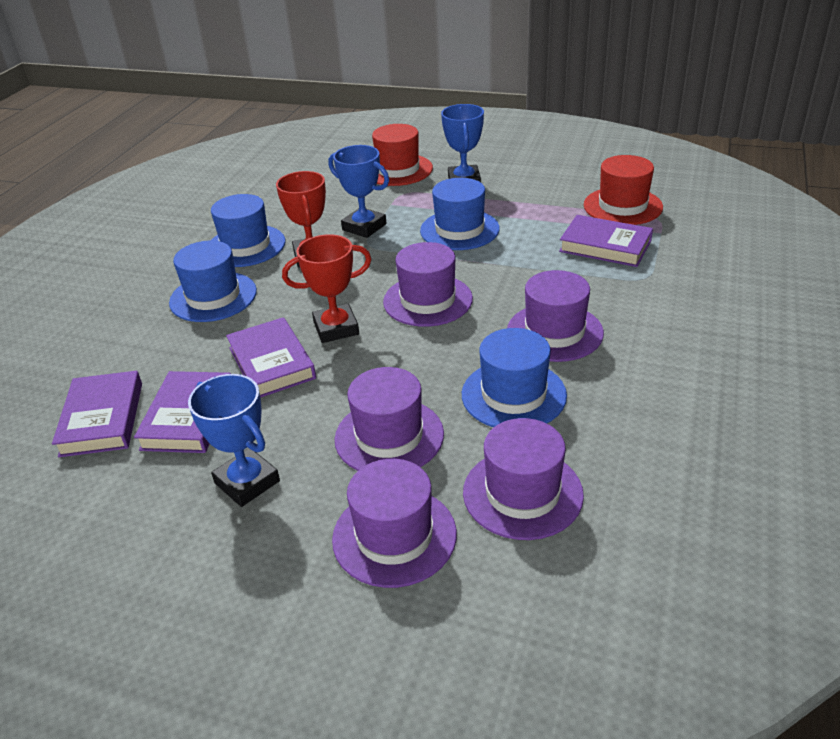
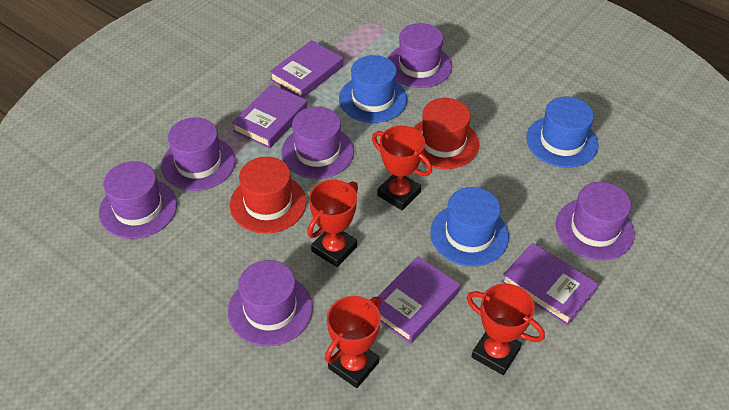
blue hat: [169,241,257,322] [210,194,285,267] [420,178,500,250] [462,328,567,427] = 4 -> [339,55,407,123] [430,187,509,266] [526,97,598,168] = 3
blue trophy: [188,374,280,507] [329,145,389,238] [441,104,484,182] = 3 -> none = 0
purple hat: [332,459,457,588] [335,367,444,471] [383,242,473,327] [463,418,584,540] [507,270,604,362] = 5 -> [99,161,177,239] [161,117,236,191] [228,260,313,346] [281,106,354,179] [388,23,452,88] [556,182,635,261] = 6
red trophy: [276,171,326,267] [282,234,372,343] = 2 -> [307,180,358,267] [325,296,381,388] [372,126,432,210] [467,284,545,375] = 4

